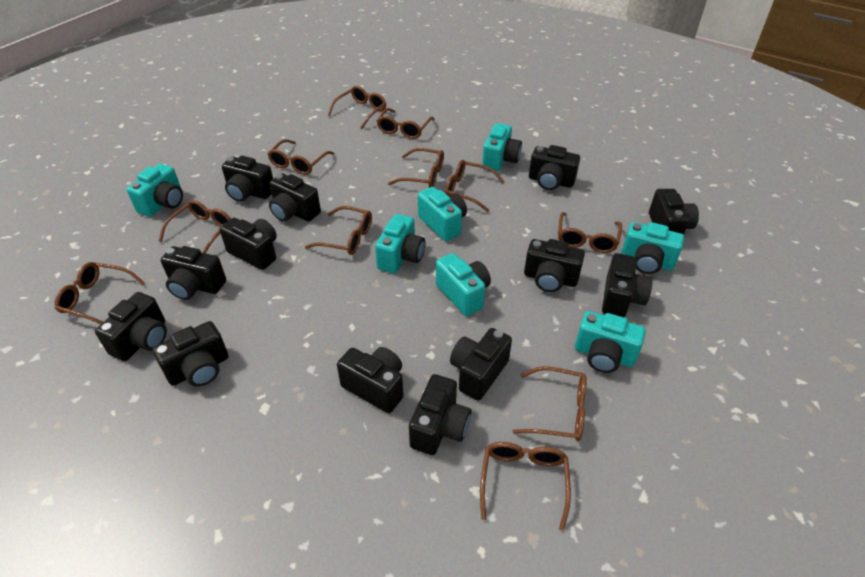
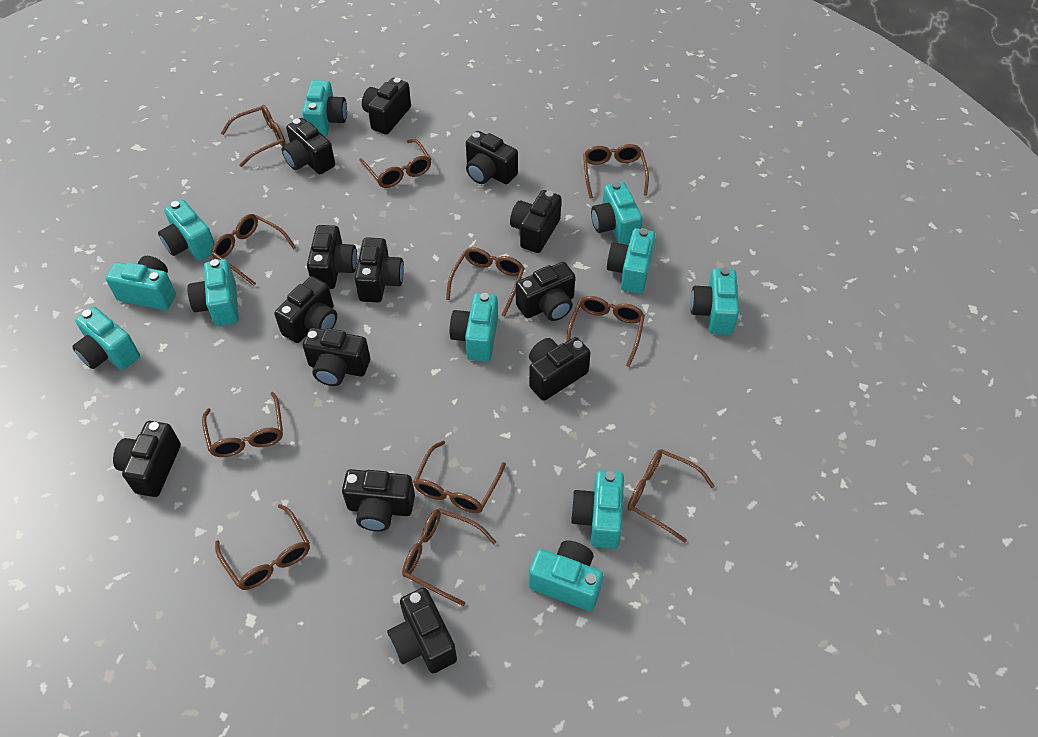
turquoise camera: [127,164,183,217] [375,214,425,273] [418,187,467,241] [436,253,491,316] [482,123,522,172] [575,311,646,373] [621,222,684,274] = 7 -> [72,307,140,370] [106,256,176,310] [158,199,215,261] [187,259,239,326] [302,80,347,137] [450,293,498,362] [529,541,603,611] [570,470,624,549] [591,182,642,244] [607,228,656,294] [690,267,739,335] = 11

